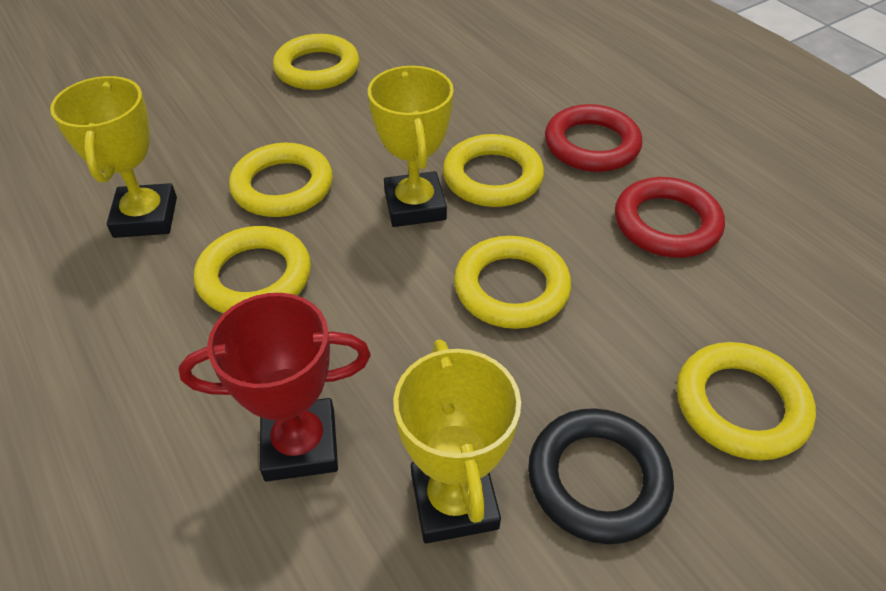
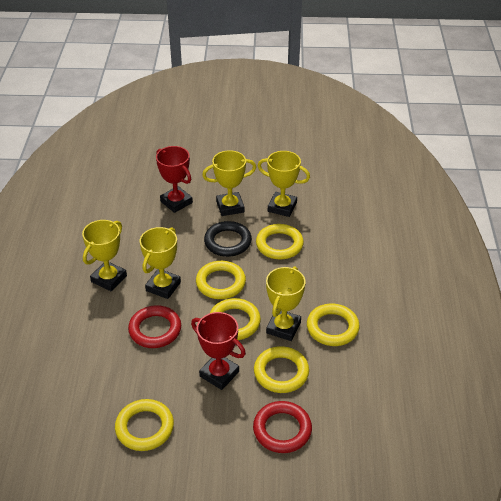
red trophy: [179,293,371,482] = 1 -> [156,146,193,213] [191,312,246,390] = 2
yellow trophy: [50,76,177,238] [368,66,454,227] [393,340,521,544] = 3 -> [82,220,127,291] [140,227,181,299] [202,150,256,216] [258,151,310,217] [266,266,306,341] = 5

